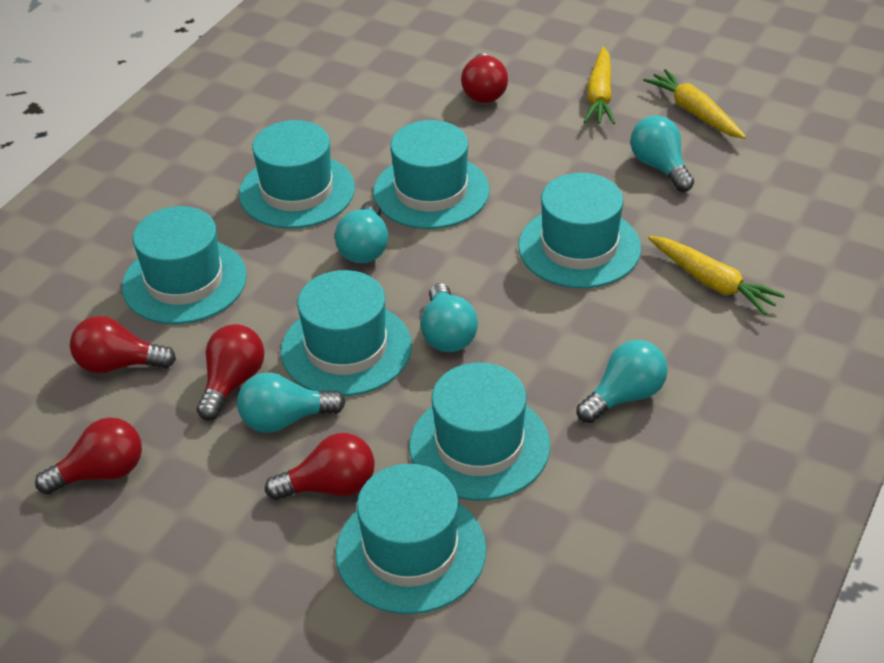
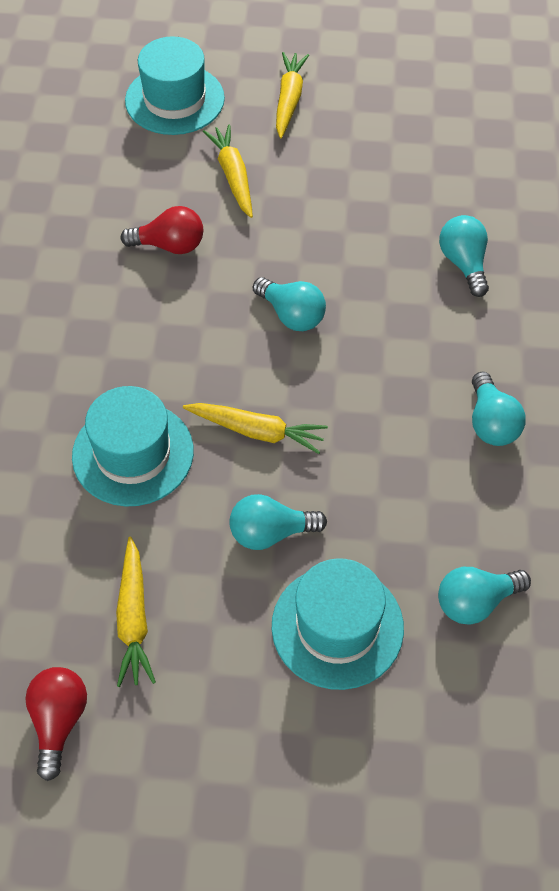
red light bulb: [35,417,142,494] [70,316,176,373] [197,324,265,420] [265,433,375,500] [461,53,508,103] = 5 -> [25,667,87,781] [121,206,203,254] = 2
turquoise hat: [122,206,247,324] [239,120,355,229] [281,270,412,396] [336,464,486,614] [373,120,490,229] [409,363,550,501] [518,173,641,288] = 7 -> [72,386,194,506] [125,36,225,135] [272,558,404,690] = 3
yellow carrot: [584,47,615,124] [643,69,746,139] [648,236,785,315] = 3 -> [116,537,156,687] [183,403,328,454] [203,124,253,218] [276,52,309,139] = 4

